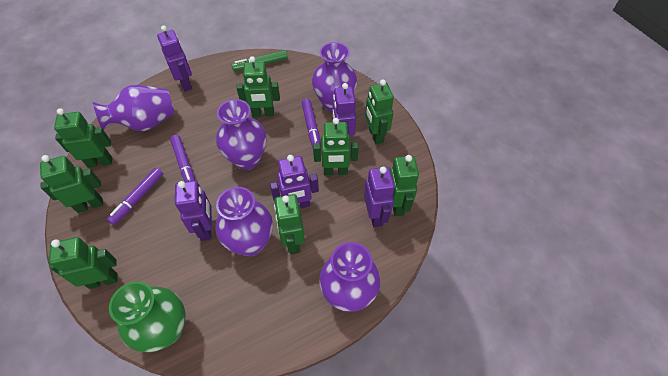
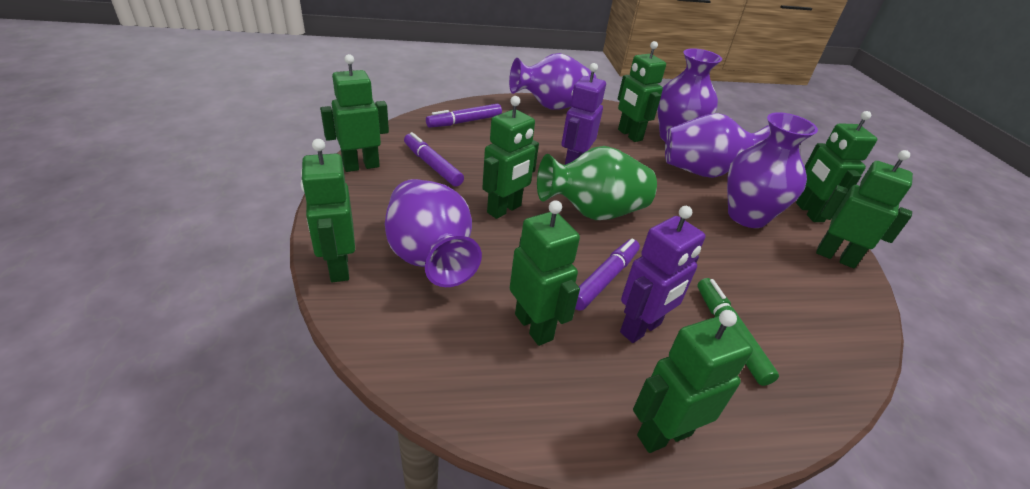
purple robot: [157,25,192,91] [175,181,212,241] [270,155,319,208] [333,83,356,136] [364,167,395,227] = 5 -> [561,63,606,165] [620,206,705,343] = 2

